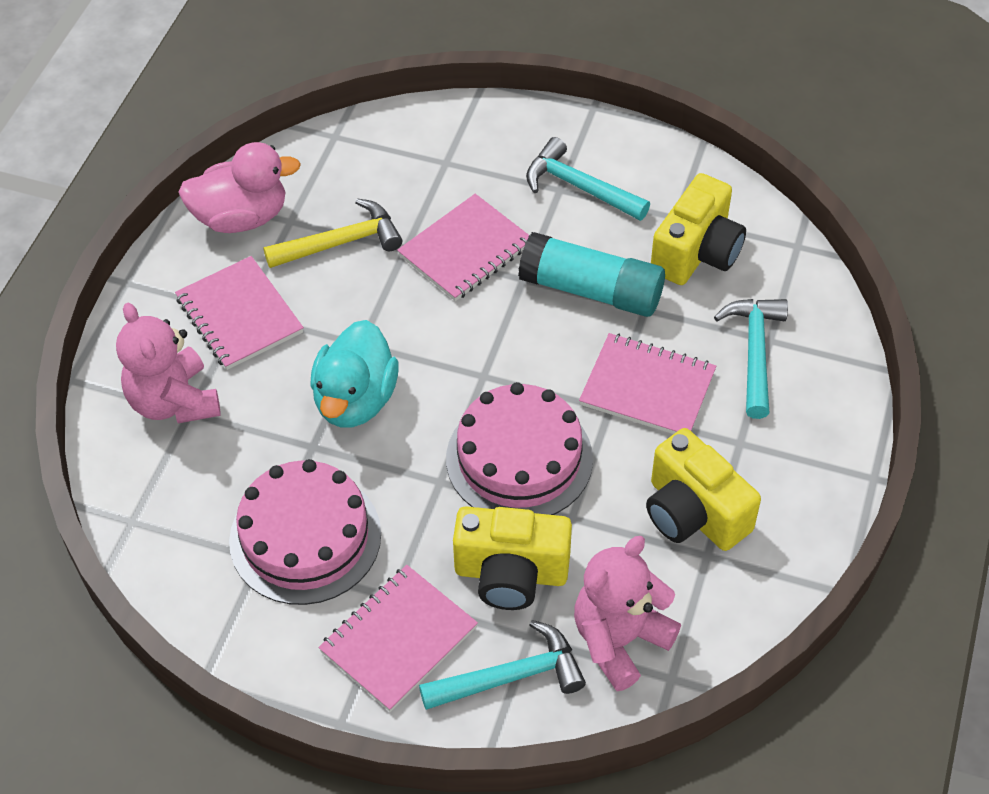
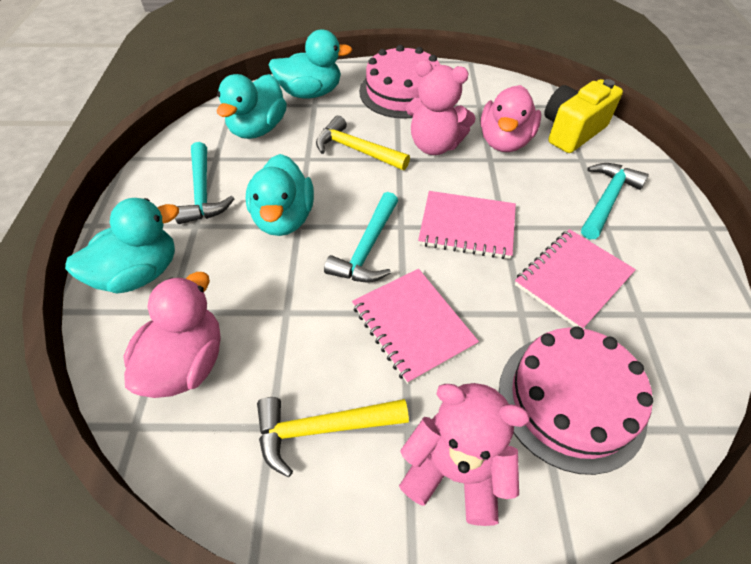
pink duck: [179,142,301,233] = 1 -> [123,272,221,398] [481,85,541,152] = 2
pink notebook: [175,256,304,370] [318,565,478,712] [397,194,529,301] [579,333,716,434] = 4 -> [352,269,479,384] [418,191,516,259] [515,229,636,329] = 3
turquoise duck: [310,320,399,427] = 1 -> [65,198,179,293] [217,74,287,139] [246,154,314,236] [269,29,353,99] = 4
turquoise glue stick: [518,232,665,317] = 1 -> none = 0
yellow camera: [453,506,572,610] [646,428,761,551] [651,173,746,285] = 3 -> [544,79,623,153] = 1
yellow hammer: [263,198,402,268] = 1 -> [257,397,409,477] [316,115,410,170] = 2

